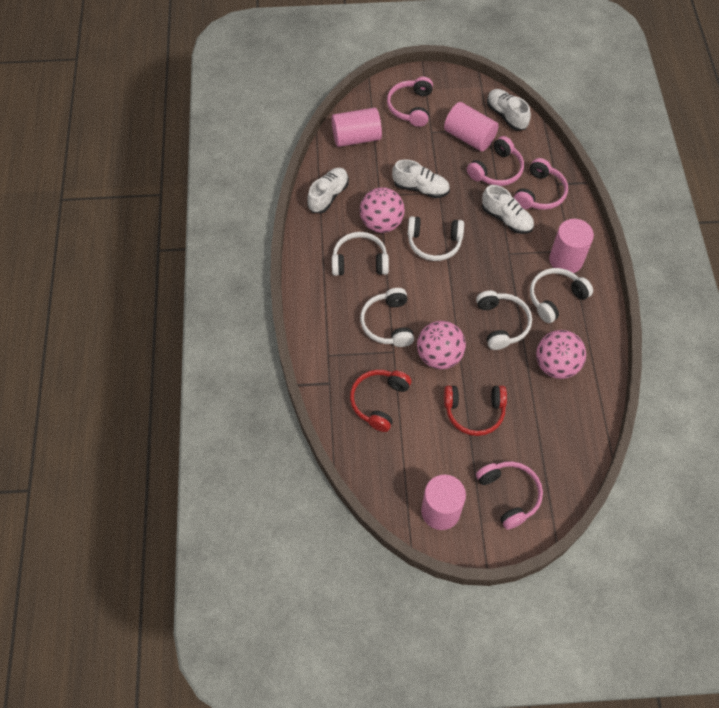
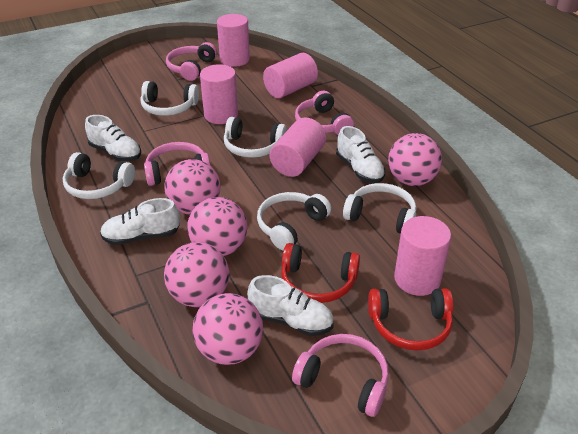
pink ball: [360,187,405,233] [417,321,466,369] [536,330,586,379] = 3 -> [164,159,221,215] [164,242,229,307] [187,197,248,256] [192,293,263,365] [388,133,442,186] = 5
pink cylinder: [332,108,382,147] [421,474,466,530] [444,102,499,151] [549,219,594,273] = 4 -> [200,64,238,124] [217,14,250,67] [263,53,318,98] [270,118,326,177] [394,216,451,296] = 5

